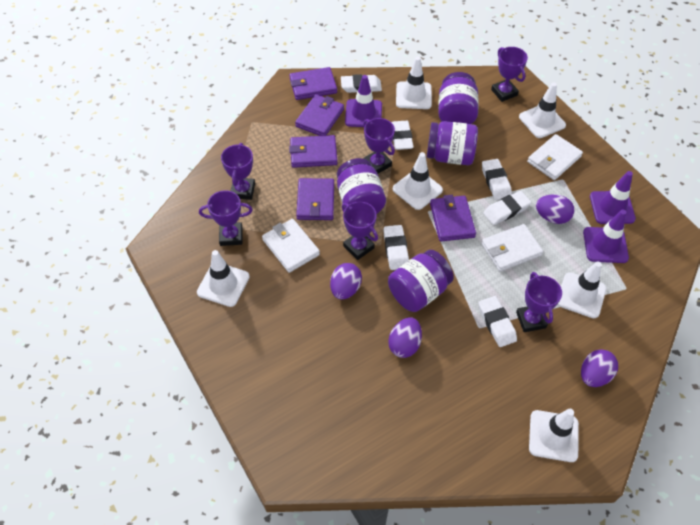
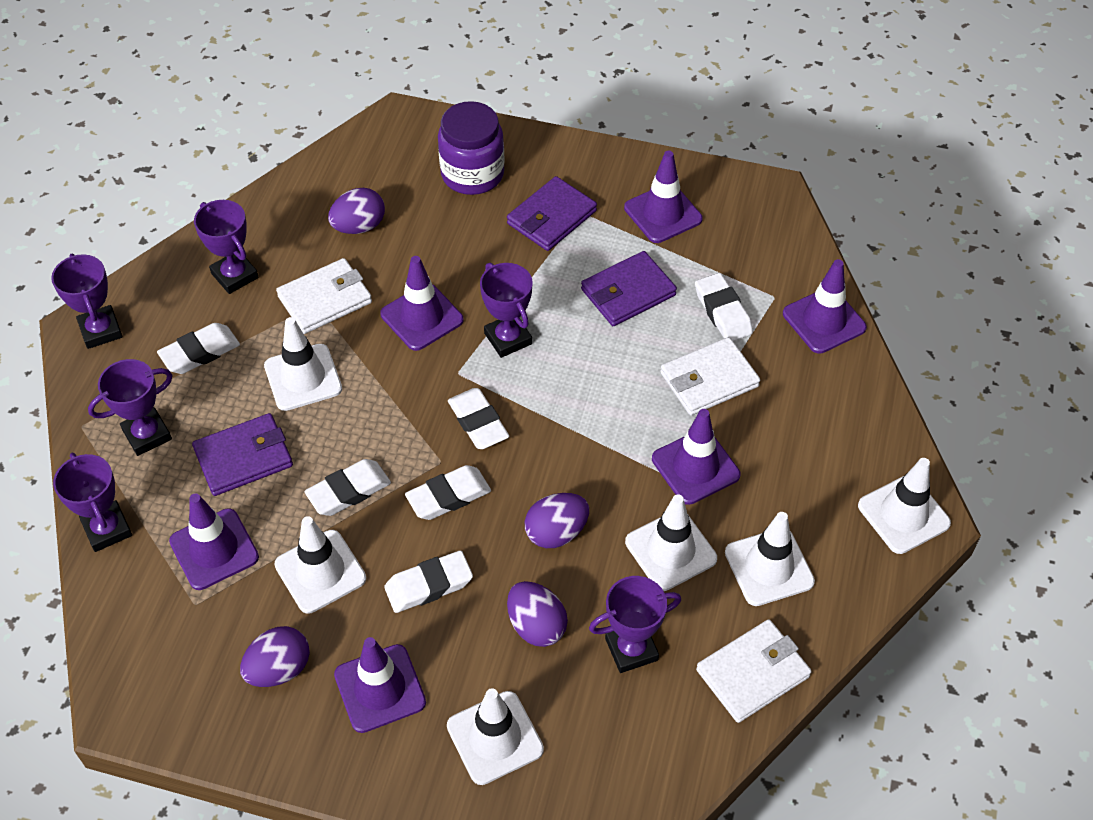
purple jar: [337,158,386,214] [388,250,454,312] [427,121,478,165] [438,72,478,124] = 4 -> [438,101,505,195] = 1
purple traffic cone: [345,75,382,127] [583,210,629,263] [590,171,636,224] = 3 -> [169,493,259,590] [334,637,426,733] [380,256,464,351] [624,151,703,243] [652,409,740,505] [783,259,867,354] = 6
purple wallet: [289,67,337,100] [289,135,338,168] [295,94,344,136] [296,178,334,220] [430,195,476,242] = 5 -> [192,413,293,496] [507,176,597,251] [581,251,677,326] = 3

